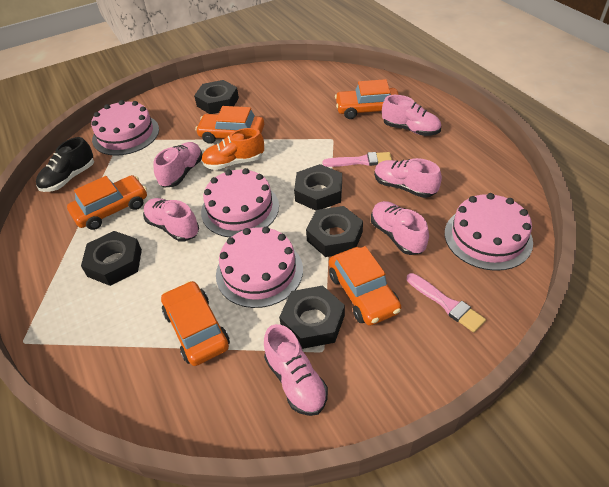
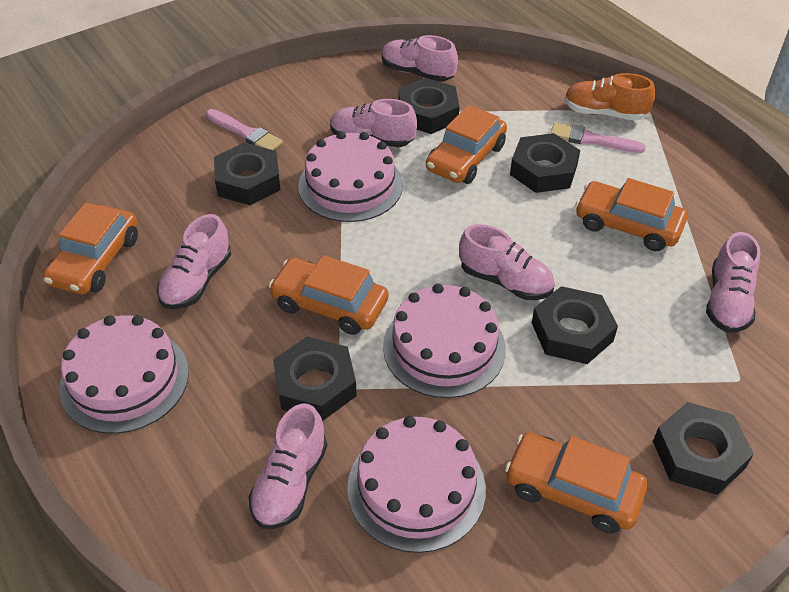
black nut: [81,231,142,286] [194,80,239,114] [279,286,345,349] [294,164,342,211] [306,206,363,257] = 5 -> [214,143,280,205] [273,337,357,421] [398,78,459,134] [510,133,580,193] [532,286,618,364] [653,402,754,495] = 6
black shoe: [36,137,94,192] = 1 -> none = 0

